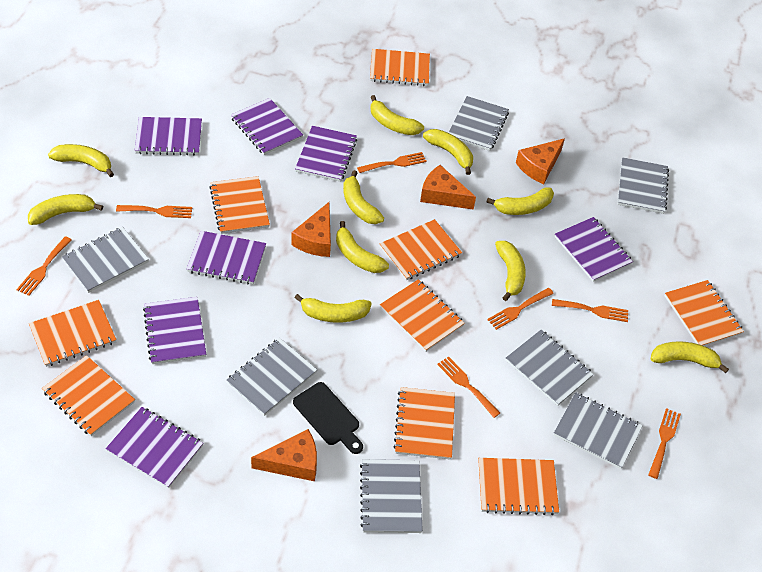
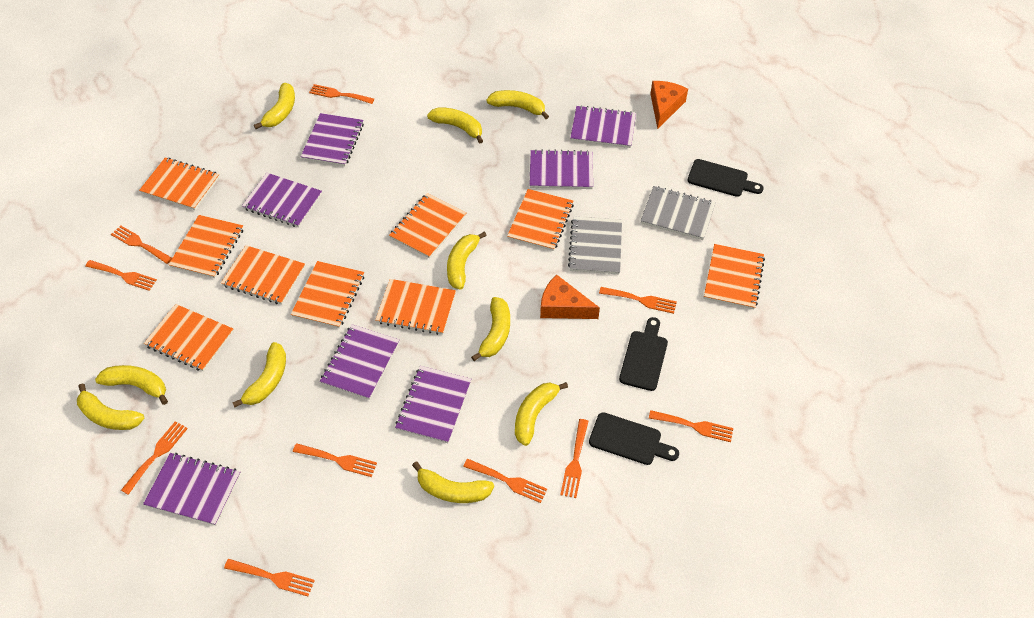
black cutting board: [293,382,363,454] = 1 -> [589,412,679,465] [619,317,668,391] [687,159,764,197] = 3
grey notebook: [62,227,149,293] [226,338,317,416] [360,459,423,533] [448,96,509,151] [506,330,594,406] [554,392,643,469] [618,157,669,214] = 7 -> [568,216,622,274] [640,186,716,240] = 2
orange cheese: [251,429,317,481] [291,202,331,257] [420,165,476,210] [516,138,565,184] = 4 -> [540,274,600,319] [650,81,688,129] = 2
orange fork: [16,236,72,296] [116,205,192,218] [357,152,427,173] [437,356,500,418] [487,288,554,330] [552,299,628,322] [648,408,681,479] = 7 -> [85,260,157,291] [111,225,172,264] [121,421,188,495] [224,559,315,596] [293,443,377,477] [309,84,374,104] [463,459,547,503] [560,419,589,498] [599,287,677,314] [649,410,733,442] = 10

